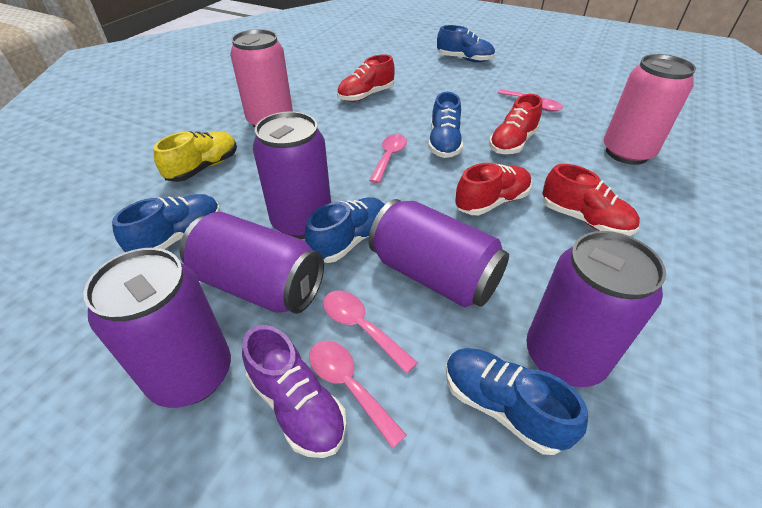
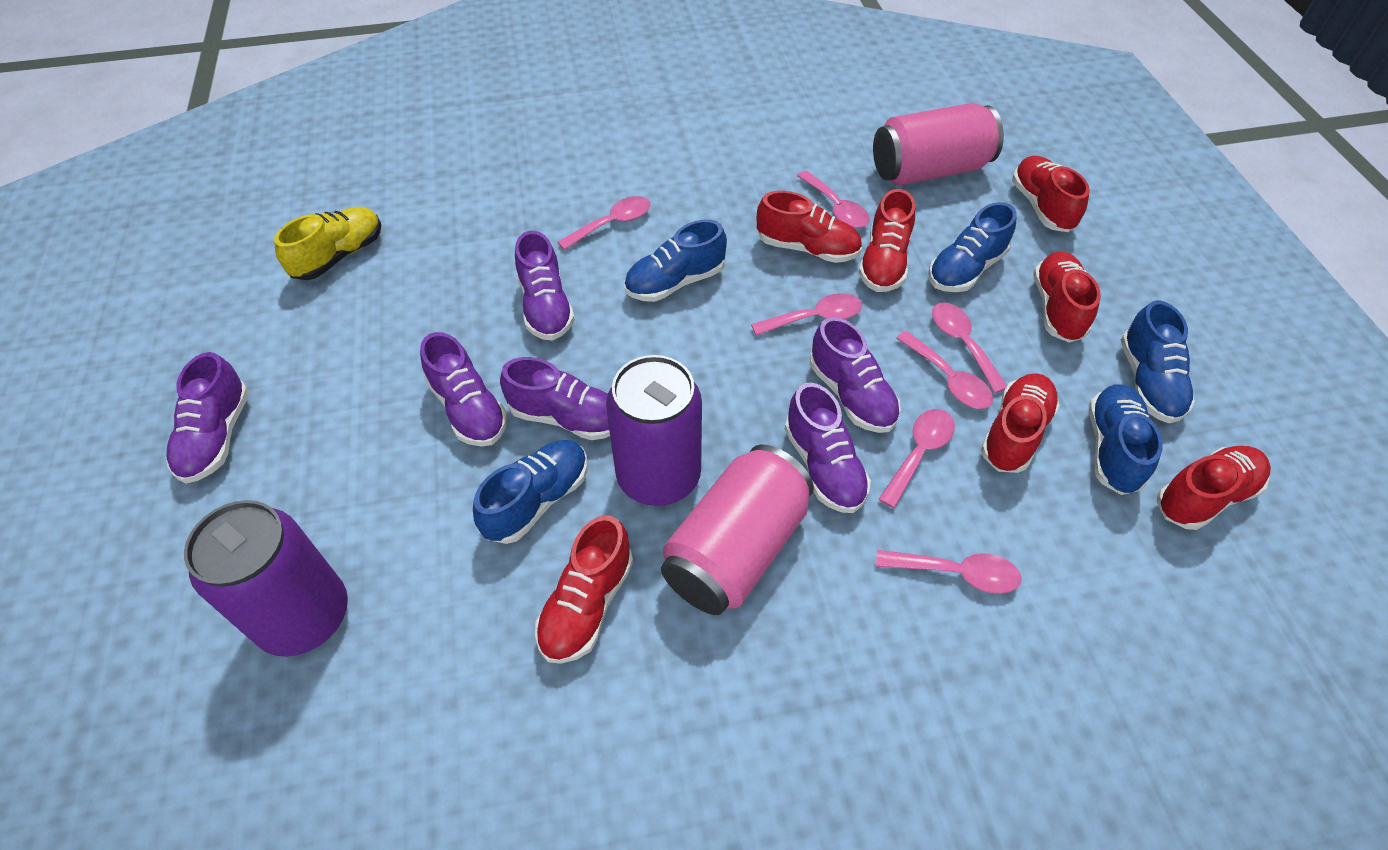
pink spoon: [309,341,407,448] [323,290,418,374] [369,134,407,183] [497,89,563,112] = 4 -> [558,196,650,250] [751,293,862,336] [797,171,870,228] [876,550,1022,594] [879,409,955,508] [896,331,993,409] [932,302,1007,393] = 7
purple can: [84,248,231,408] [180,212,324,314] [253,111,331,239] [368,199,509,307] [526,231,666,387] = 5 -> [184,500,348,657] [606,355,702,506] = 2
purple shoe: [242,325,347,458] = 1 -> [166,352,249,483] [420,332,508,447] [500,357,610,440] [515,231,575,341] [785,383,871,513] [810,317,901,433] = 6
red shoe: [337,54,395,102] [455,163,531,215] [489,94,542,154] [542,164,640,236] = 4 -> [535,515,633,664] [757,191,862,263] [859,189,915,292] [981,373,1060,473] [1012,156,1090,232] [1033,251,1101,343] [1157,446,1271,530] = 7

